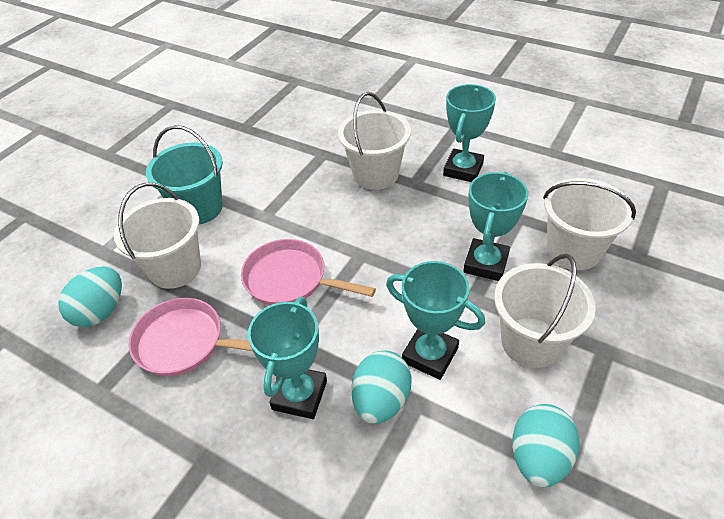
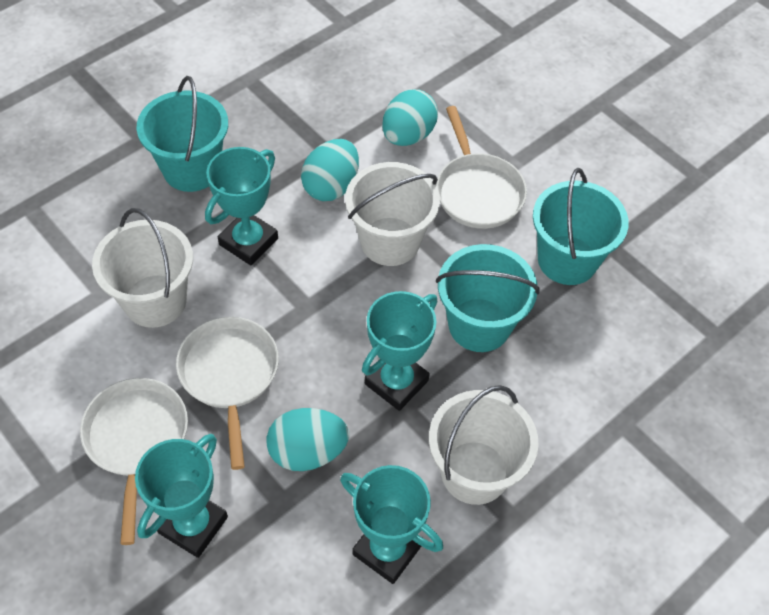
pink pan: [128,298,253,376] [241,239,376,305] = 2 -> none = 0
turquoise bucket: [146,125,223,225] = 1 -> [136,76,228,192] [436,244,540,352] [533,168,629,285] = 3
white bucket: [114,183,201,289] [338,92,411,190] [494,254,596,368] [543,178,636,270] = 4 -> [92,208,193,328] [345,162,440,266] [429,385,539,505] = 3
white pan: none = 0 -> [80,378,188,545] [176,317,279,470] [436,106,527,229] = 3

